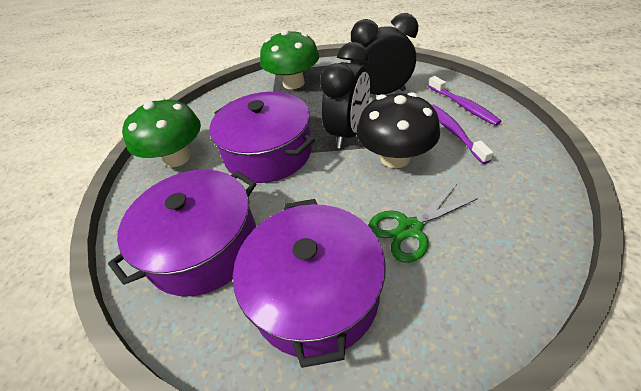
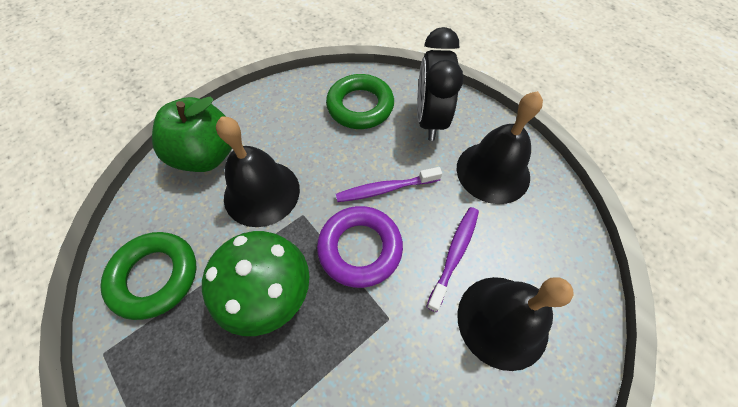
black bell: none = 0 -> [216,116,300,227] [456,91,543,204] [457,277,574,371] = 3
black clock: [320,42,370,149] [351,13,418,95] = 2 -> [417,27,463,141] = 1
black mushroom: [357,92,440,168] = 1 -> none = 0
green apple: none = 0 -> [152,96,232,172] = 1
green mushroom: [122,97,201,167] [260,29,319,89] = 2 -> [202,231,309,336] = 1
green ring: none = 0 -> [100,232,196,320] [326,74,394,129] = 2
green scissors: [368,184,478,263] = 1 -> none = 0
purple pot: [108,170,256,296] [209,92,315,183] [233,199,386,368] = 3 -> none = 0
purple ring: none = 0 -> [317,206,403,288] = 1

